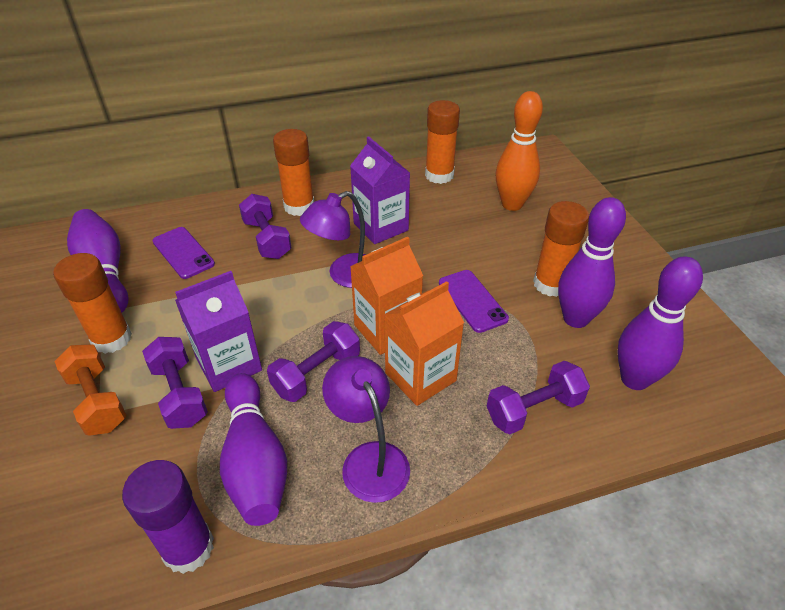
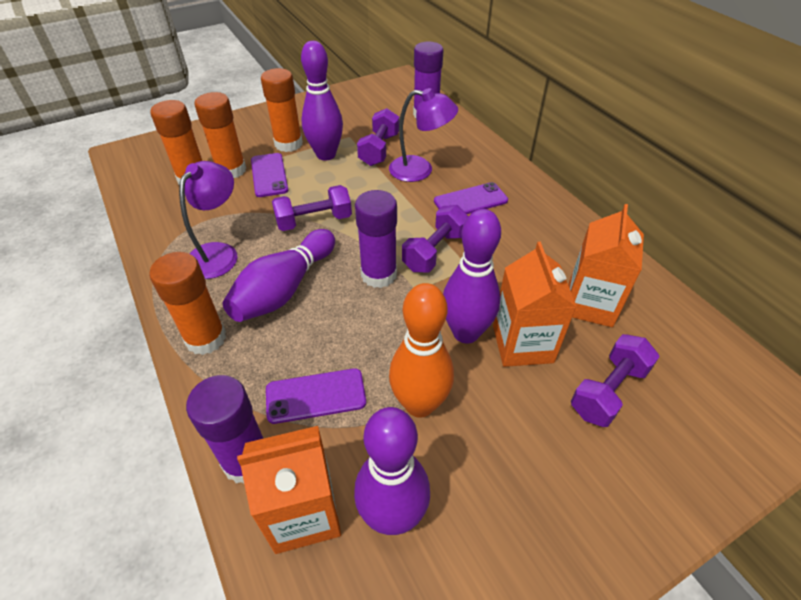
orange carton: [350,237,423,355] [384,281,464,406] = 2 -> [237,426,341,554] [493,242,577,367] [568,204,644,327] = 3
orange dumbbell: [54,345,127,436] = 1 -> none = 0
purple carton: [175,271,262,392] [350,136,410,244] = 2 -> none = 0
purple glue stick: [122,460,214,574] = 1 -> [186,375,264,483] [355,190,397,288] [413,42,444,118] = 3
purple phone: [153,227,215,279] [439,270,509,333] = 2 -> [251,153,288,197] [266,368,366,424] [434,182,508,214] = 3

